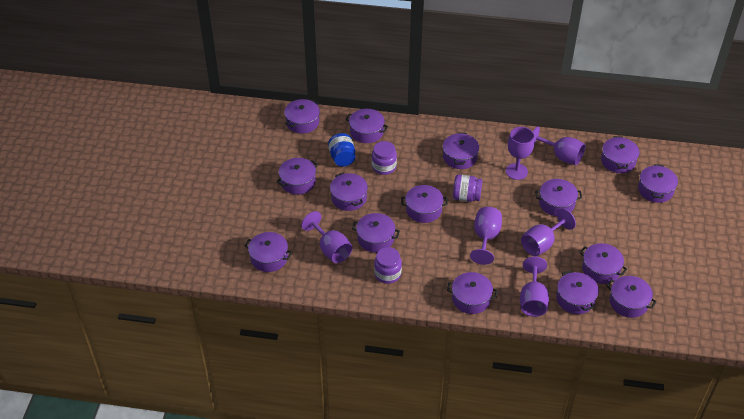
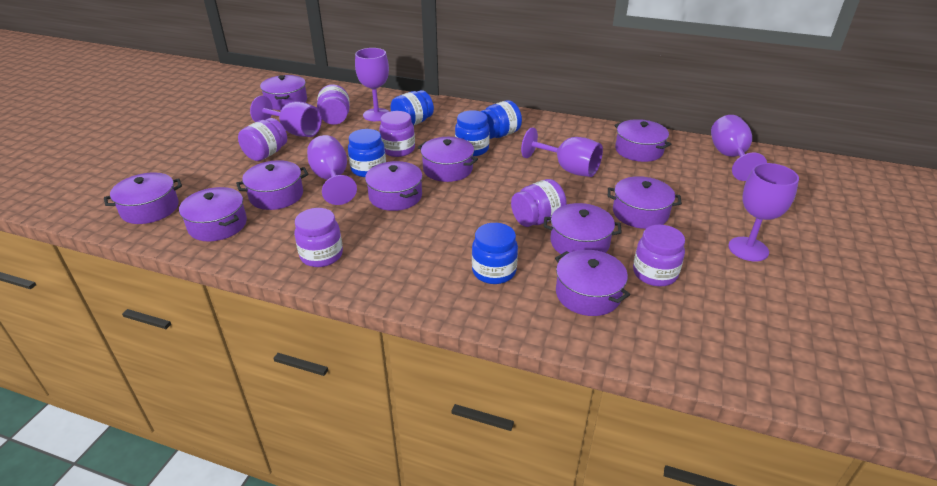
blue jar: [328,133,355,167] = 1 -> [348,129,386,177] [390,90,434,126] [455,110,490,156] [472,223,518,284] [481,100,522,139] = 5
purple jar: [372,141,397,175] [374,247,402,284] [453,174,483,202] = 3 -> [238,118,287,161] [294,208,343,267] [317,84,350,125] [379,111,415,157] [511,179,567,227] [633,225,685,286] = 6
purple pot: [245,232,292,272] [277,158,318,195] [284,99,320,134] [330,172,368,211] [346,109,388,143] [352,213,400,252] [401,185,448,223] [443,132,479,169] [447,272,498,314] [535,179,582,216] [556,271,599,314] [580,243,627,284] [601,136,640,173] [607,276,657,318] [638,164,678,203] = 15 -> [104,172,182,224] [179,187,247,241] [236,160,308,210] [260,75,307,110] [365,161,423,211] [418,137,478,182] [544,203,622,254] [555,250,630,316] [608,176,682,229] [614,119,671,162] = 10

